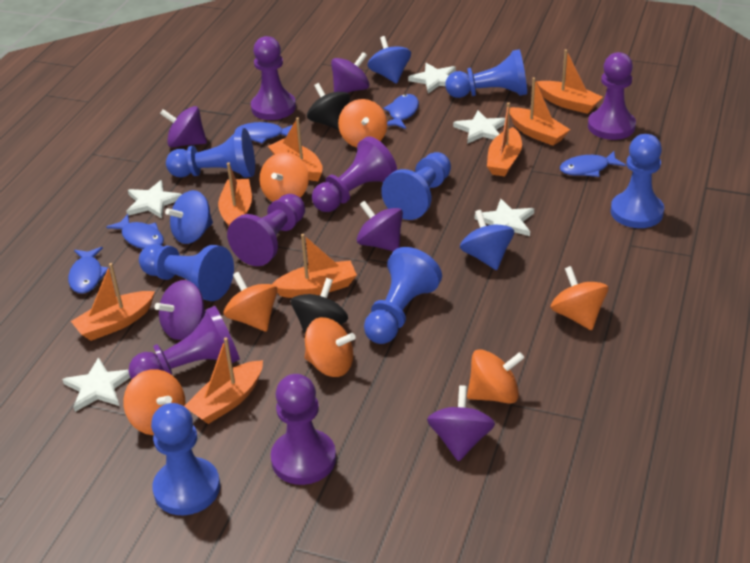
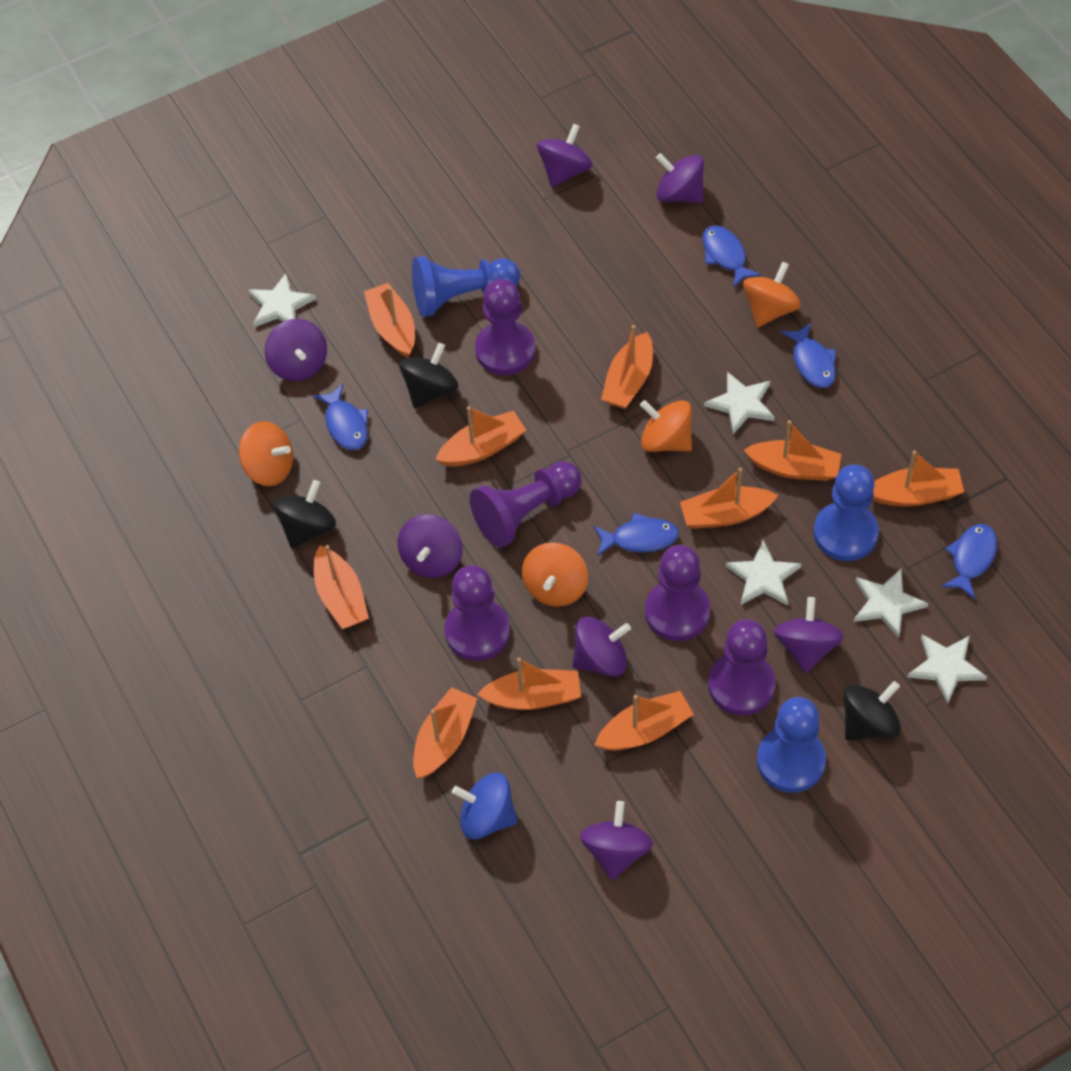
black spinning top: [291,278,348,334] [307,83,350,130] = 2 -> [273,480,336,548] [399,343,458,408] [843,681,901,740] = 3
blue pawn: [139,244,234,301] [151,403,220,515] [166,128,255,178] [364,247,442,344] [381,152,451,220] [445,49,527,98] [611,134,664,228] = 7 -> [412,256,520,317] [757,697,826,793] [813,464,879,561] = 3
blue spinning top: [165,190,213,244] [367,36,411,84] [460,210,514,270] = 3 -> [452,773,518,839] = 1
orange boat: [71,263,155,341] [184,337,263,424] [218,163,252,227] [268,117,323,181] [272,234,357,298] [487,102,522,177] [509,77,570,146] [536,49,603,114] = 8 -> [314,545,369,629] [364,283,415,358] [413,687,477,778] [435,406,526,467] [477,658,581,710] [595,691,694,751] [601,325,653,409] [680,468,778,529] [744,420,841,481] [873,450,964,507] = 10
orange spinning top: [123,369,186,435] [224,272,277,332] [259,152,309,202] [305,317,356,377] [338,99,387,148] [467,349,524,404] [550,266,608,330] = 7 -> [239,421,293,486] [522,542,588,607] [640,400,692,452] [743,262,801,327] = 4
purple pawn: [129,306,240,379] [227,194,305,266] [251,36,296,120] [271,374,336,485] [312,136,397,212] [588,52,636,140] = 6 -> [444,565,510,661] [470,461,582,548] [475,279,536,375] [645,545,711,641] [708,619,775,715] = 5
purple spinning top: [155,280,206,340] [160,106,207,148] [331,52,370,93] [357,200,403,251] [427,385,495,462] = 5 -> [265,319,327,381] [398,514,463,578] [537,124,592,187] [572,616,631,677] [580,801,653,880] [656,153,704,203] [774,597,844,673] = 7

